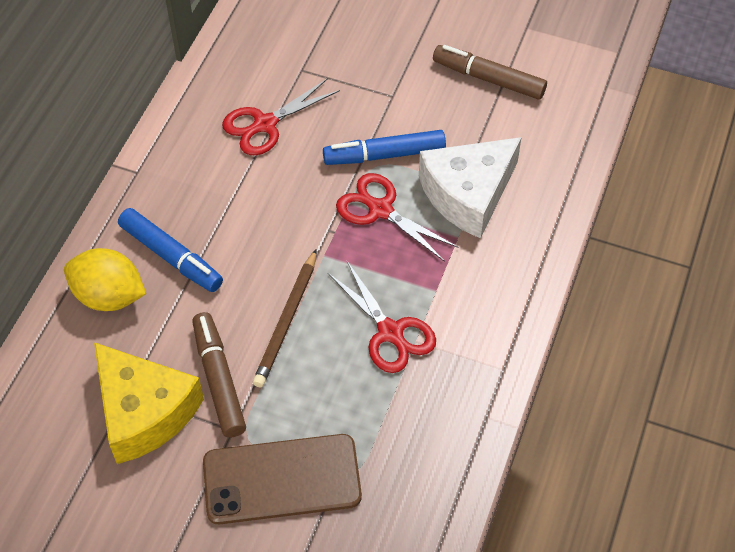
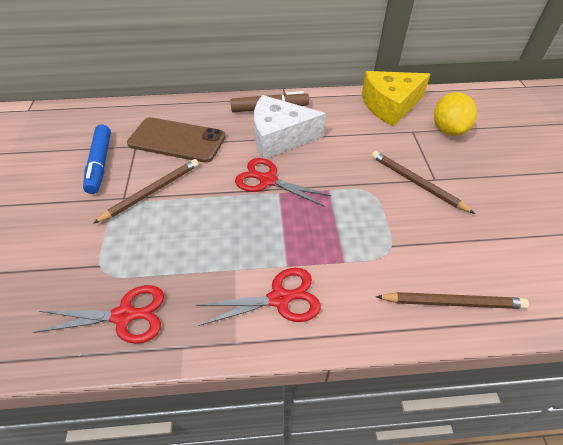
blue marker: [118,208,223,292] [323,130,446,165] = 2 -> [83,125,111,194] = 1
brown marker: [192,312,246,438] [433,45,547,100] = 2 -> [230,91,309,112] = 1
brown pencil: [253,249,317,388] = 1 -> [93,159,199,224] [372,151,475,214] [376,292,529,309] = 3

